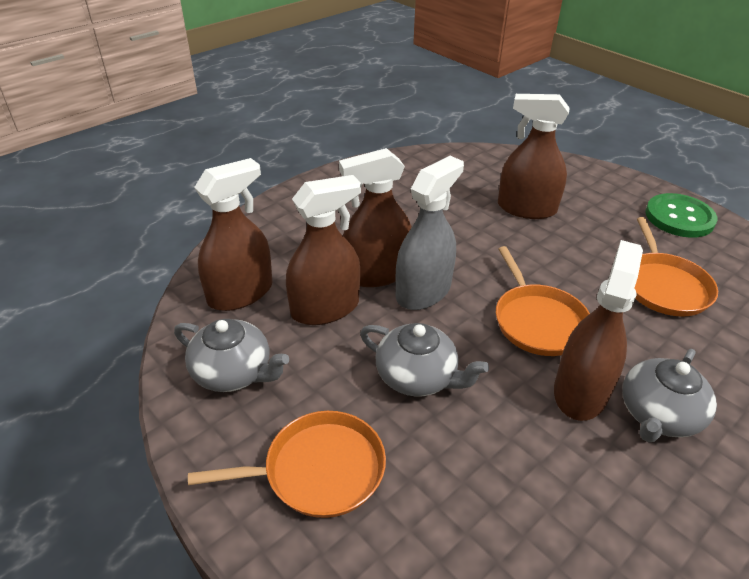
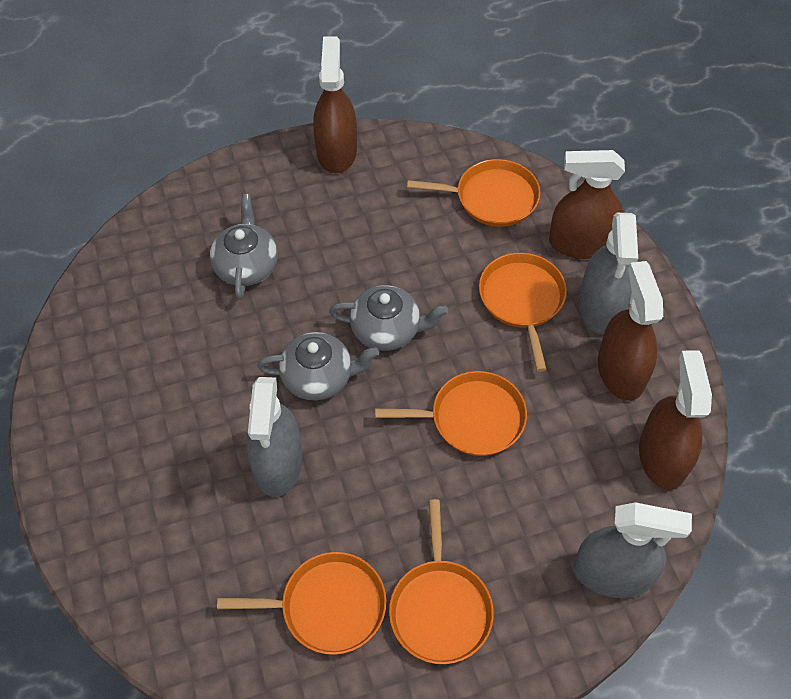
brown spray bottle: [194,158,272,311] [286,175,361,325] [339,148,412,287] [498,94,569,219] [554,240,643,421] = 5 -> [313,37,357,173] [549,150,625,259] [598,261,663,401] [639,350,712,490] = 4
green button: [645,193,717,238] = 1 -> none = 0
grey spray bottle: [396,156,464,310] = 1 -> [247,377,302,497] [574,502,692,598] [579,213,638,334] = 3
orange pan: [188,411,386,518] [496,246,590,356] [634,217,718,317] = 3 -> [217,552,387,655] [375,371,527,456] [389,499,494,664] [407,159,540,227] [479,253,567,372] = 5

